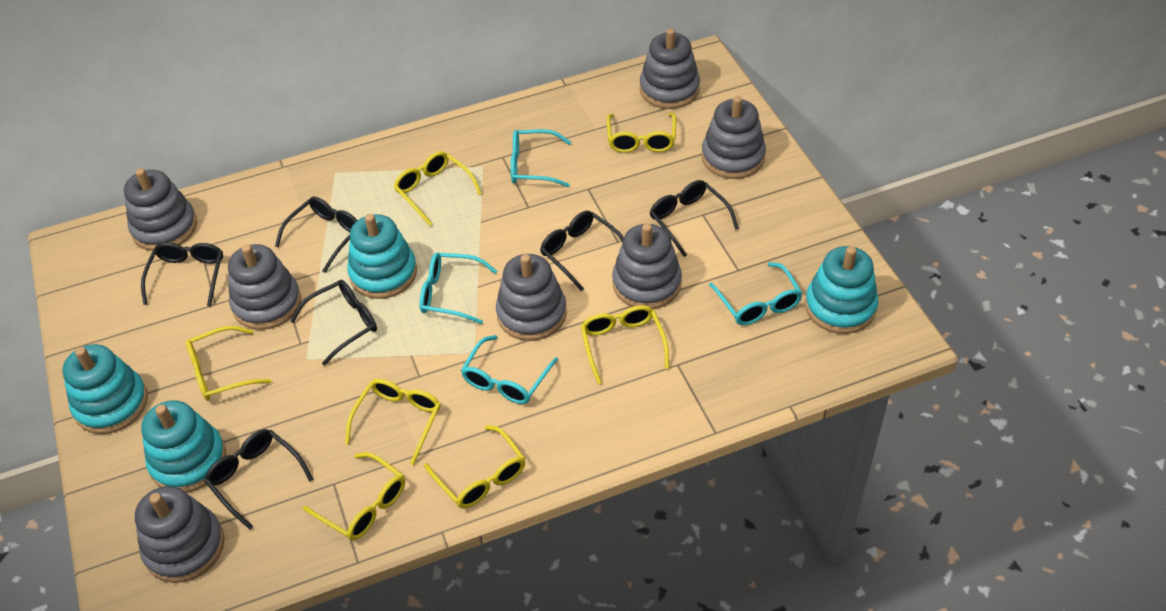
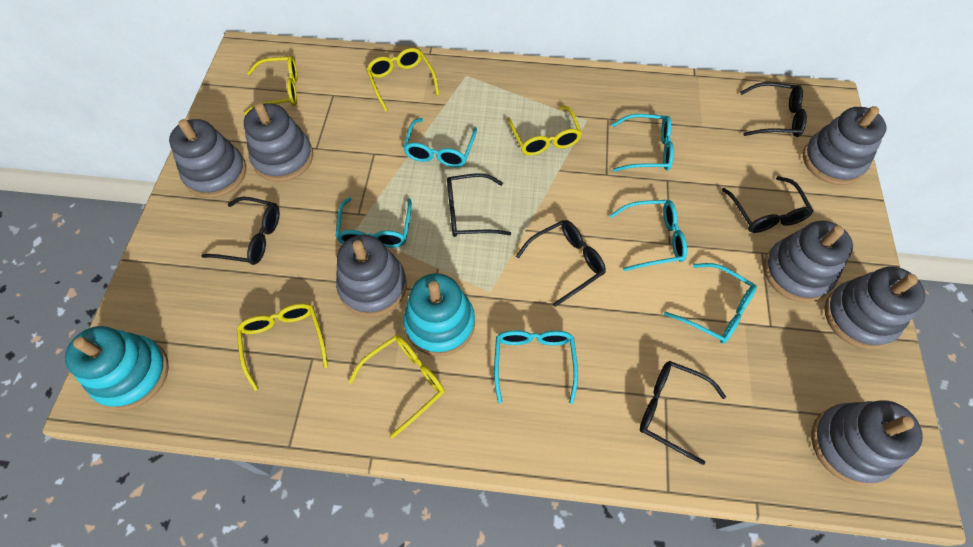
turquoise glasses: [420,253,497,324] [461,335,558,404] [511,129,571,187] [709,262,803,325] = 4 -> [336,197,412,248] [403,118,477,167] [494,330,578,404] [610,200,687,271] [612,114,674,172] [664,263,757,344] = 6
turquoise stacking toy: [63,344,148,434] [141,400,226,493] [347,214,417,299] [805,246,878,334] = 4 -> [65,326,169,410] [403,273,475,356] = 2
yellow glasses: [186,326,271,401] [303,452,405,540] [345,379,441,465] [394,151,482,226] [424,425,526,509] [581,305,669,384] [607,113,676,153] = 7 -> [237,303,328,391] [244,56,297,115] [348,335,445,438] [366,48,439,112] [507,106,582,156] = 5

